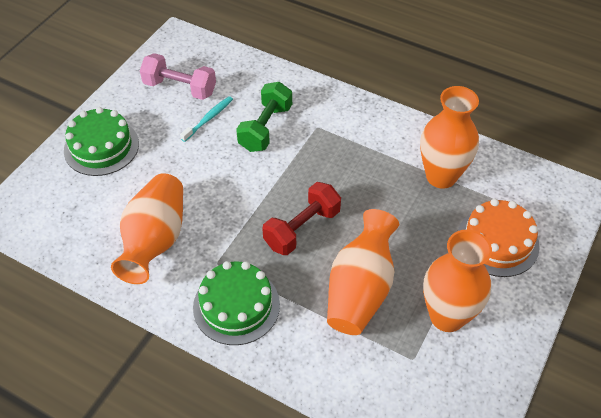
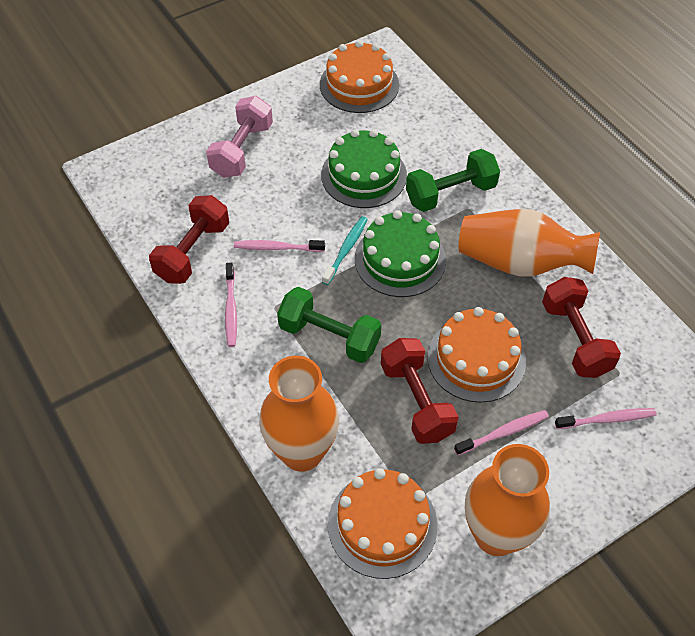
green dumbbell: [236,82,292,152] = 1 -> [277,287,381,363] [406,149,500,212] = 2
orange cake: [458,199,540,277] = 1 -> [320,40,399,113] [328,468,437,579] [427,307,526,403] = 3
orange vase: [111,173,183,284] [327,209,399,335] [420,86,479,189] [423,230,492,332] = 4 -> [259,356,339,472] [459,209,600,277] [465,444,550,556] = 3
pink toothbrush: none = 0 -> [225,263,237,347] [234,240,325,252] [454,410,549,455] [555,408,657,429] = 4
red dumbbell: [262,182,341,255] = 1 -> [149,195,229,284] [381,338,459,444] [542,277,621,378] = 3

